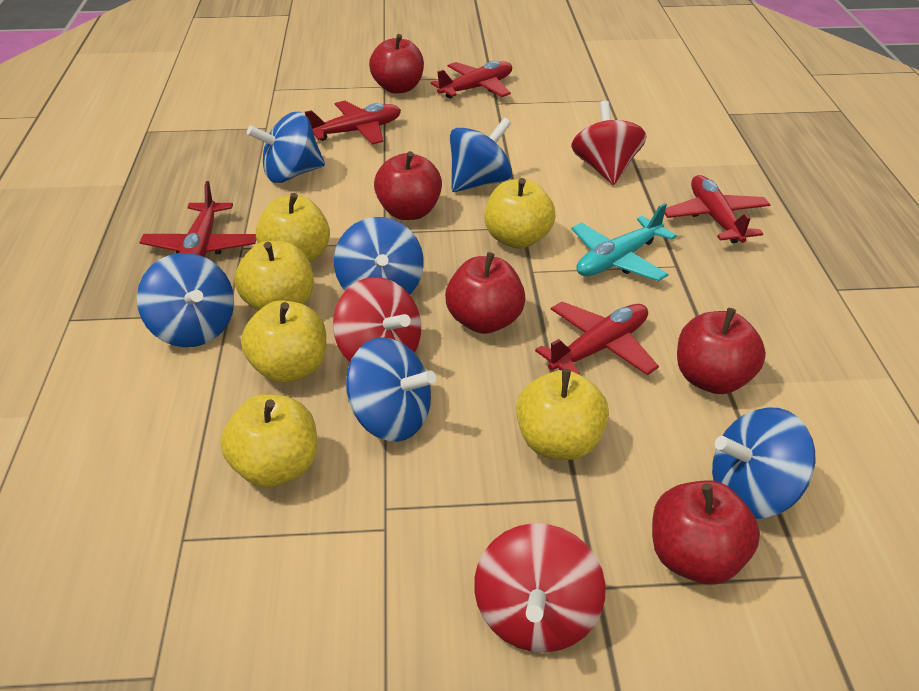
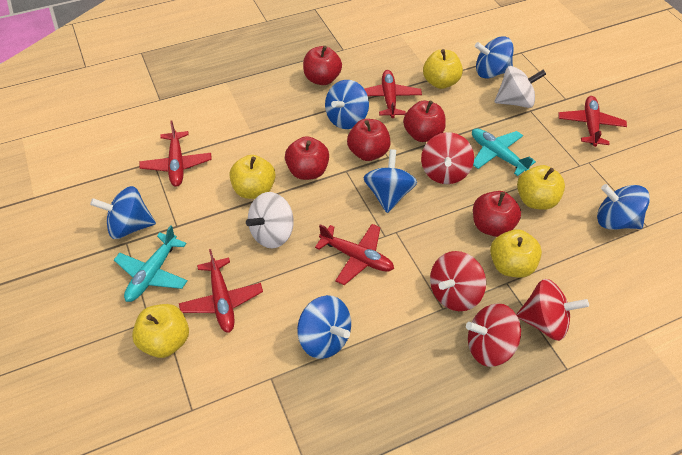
red spinning top: [333,277,421,362] [474,523,605,653] [571,101,647,185] = 3 -> [421,132,474,184] [430,251,486,311] [466,303,521,367] [516,279,589,341] = 4
turquoise plane: [571,203,677,281] = 1 -> [114,225,187,302] [472,128,536,176] = 2
white spinning top: none = 0 -> [246,192,294,248] [494,66,546,108] = 2
yellow apple: [220,395,317,487] [234,241,314,311] [241,300,326,383] [256,193,330,262] [484,178,556,249] [516,369,609,460] = 6 -> [132,304,189,358] [229,155,276,199] [423,49,463,89] [490,229,542,278] [517,165,565,210] = 5

